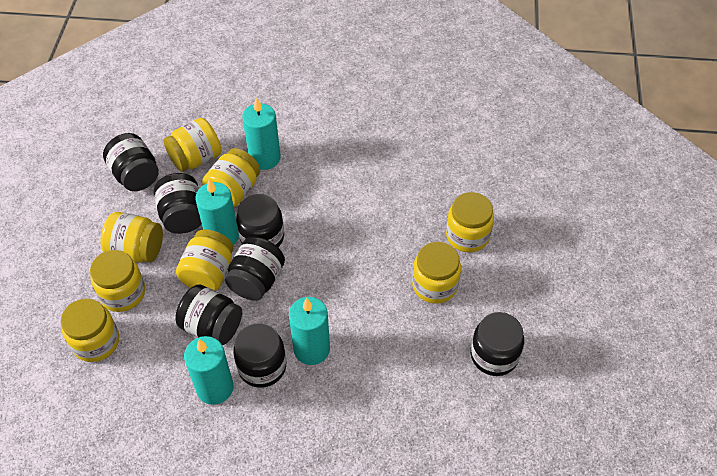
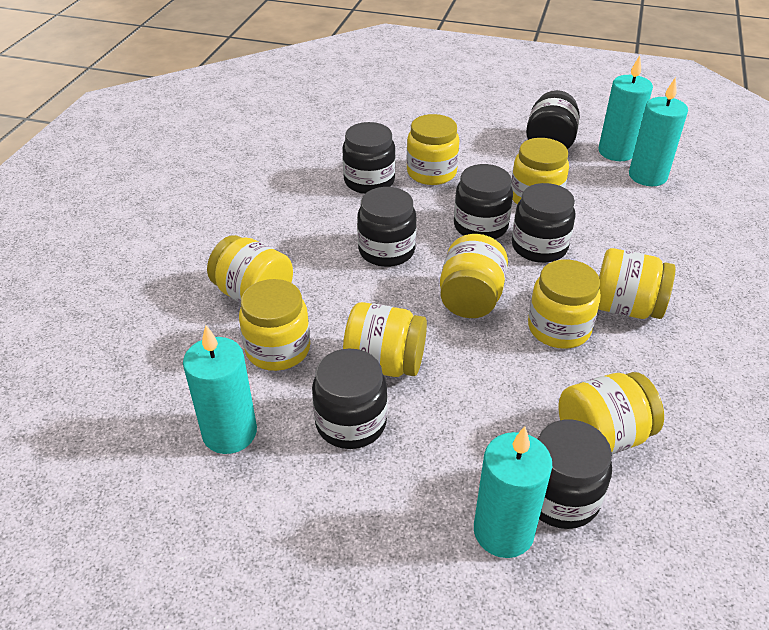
yellow jar: [61,299,119,362] [90,250,145,312] [100,212,163,263] [163,118,222,172] [176,229,233,291] [202,148,260,207] [412,242,461,304] [446,192,494,253] = 8 -> [207,235,293,303] [239,279,310,371] [343,302,427,377] [406,114,459,185] [440,234,508,318] [511,138,569,205] [528,259,601,349] [558,372,664,454] [598,248,676,319] = 9

